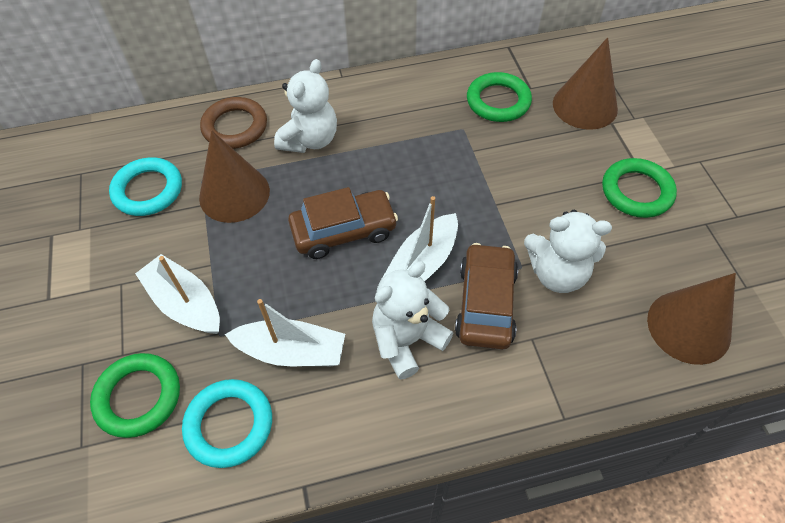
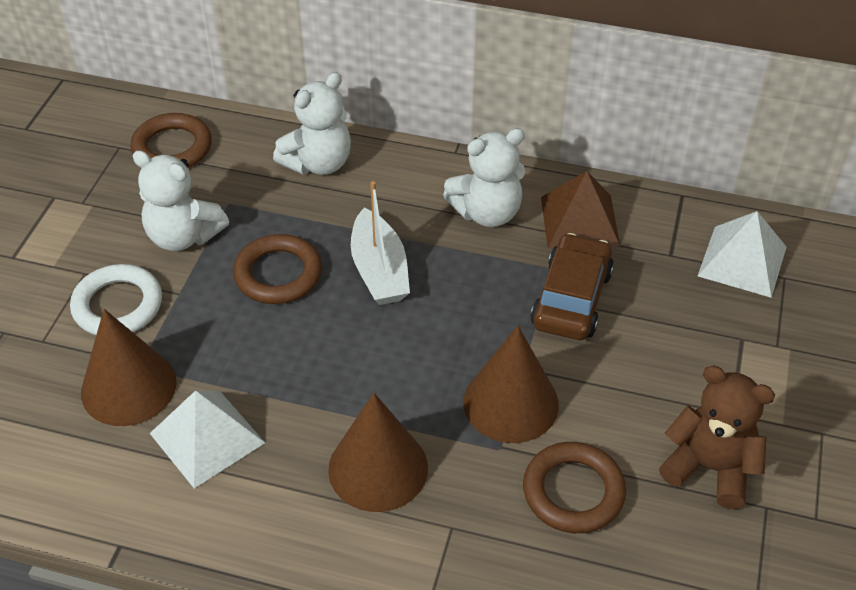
brown car: [288,187,398,259] [455,243,518,350] = 2 -> [531,233,614,340] = 1
brown pyramid: none = 0 -> [541,171,620,248] = 1
brown ring: [200,97,267,149] = 1 -> [130,113,212,168] [233,234,322,304] [523,442,626,533] = 3
brown teddy bear: none = 0 -> [659,365,775,509] = 1
green ring: [90,353,180,438] [467,72,532,122] [602,158,677,218] = 3 -> none = 0
turquoise ring: [109,157,182,216] [182,379,272,468] = 2 -> none = 0
white boat: [135,254,220,334] [225,299,345,366] [381,196,458,281] = 3 -> [351,181,410,305] = 1
white pyramid: none = 0 -> [150,390,265,488] [698,211,787,298] = 2
white ring: none = 0 -> [70,264,162,335] = 1

